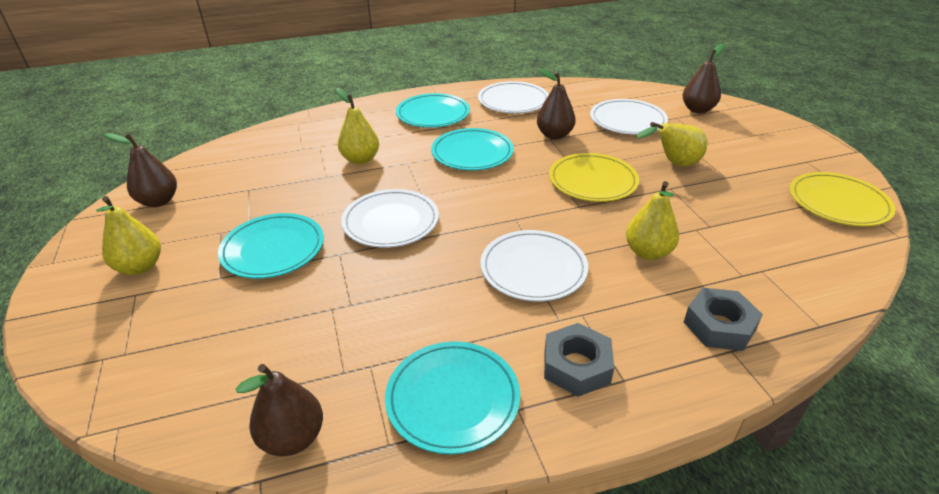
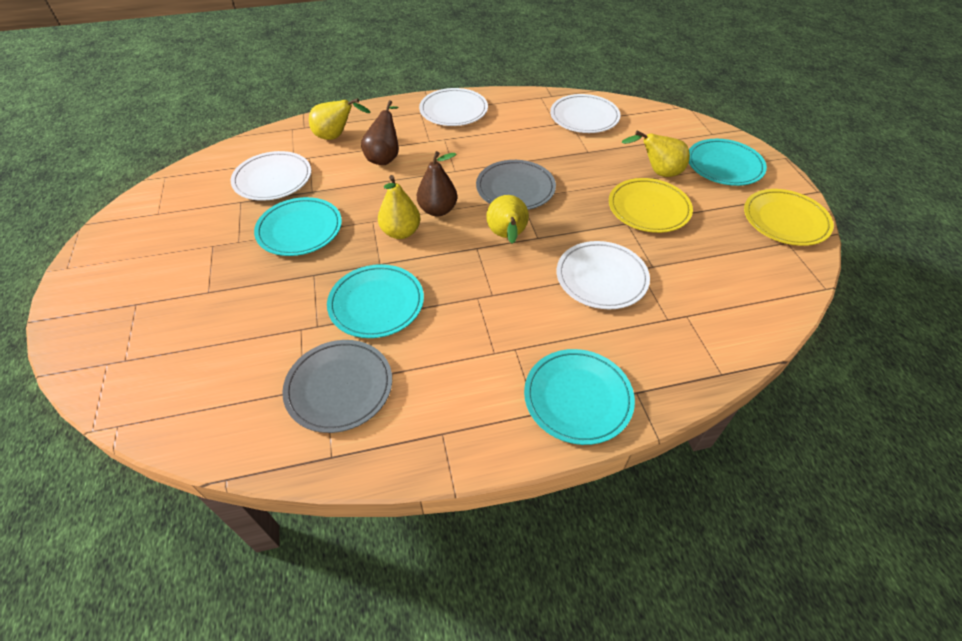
brown pear: [105,133,177,207] [236,364,323,456] [537,69,576,139] [682,44,724,113] = 4 -> [361,100,399,165] [417,151,457,216] = 2
grey nut: [544,323,614,397] [684,288,763,351] = 2 -> none = 0
grey plate: none = 0 -> [282,340,392,433] [476,160,556,210] = 2

